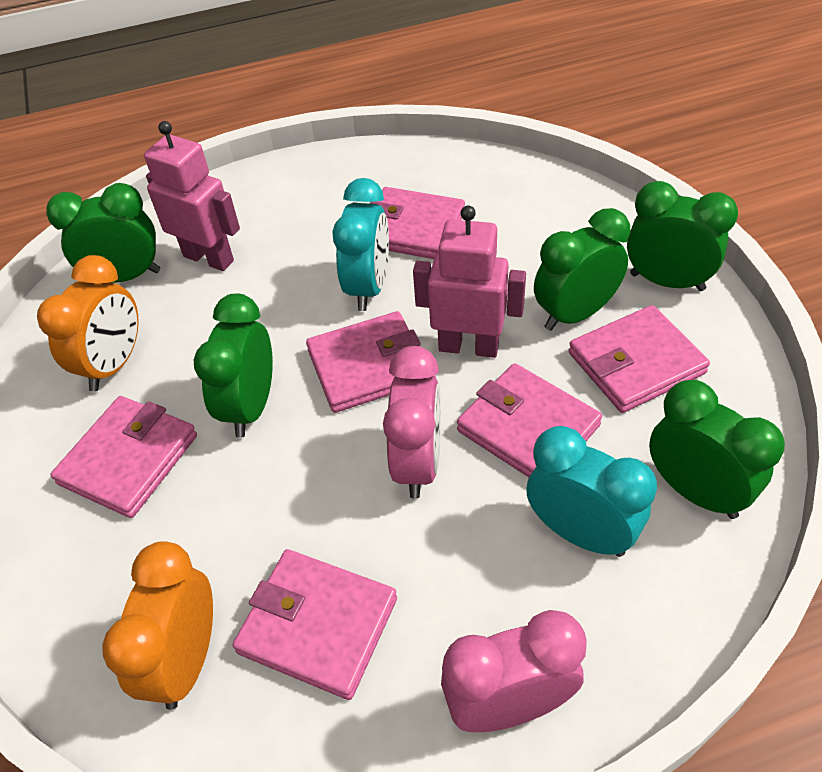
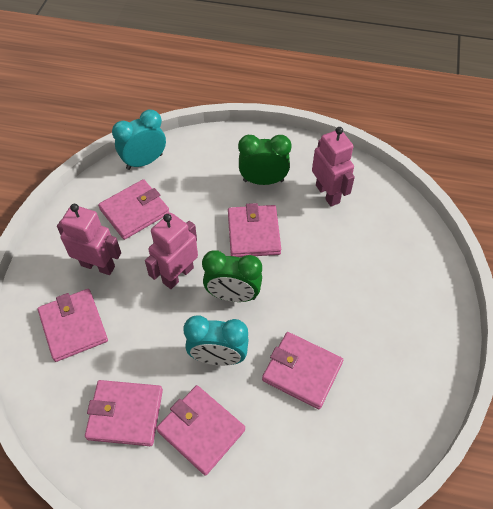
green clock: [46,183,160,283] [194,294,273,438] [534,208,630,331] [627,181,738,291] [649,380,785,519] = 5 -> [202,250,262,302] [238,135,292,185] = 2
orange clock: [37,255,139,392] [102,541,213,710] = 2 -> none = 0
pink clock: [383,346,441,499] [441,610,587,732] = 2 -> none = 0
pink robot: [144,121,240,271] [413,205,526,358] = 2 -> [57,204,121,275] [145,213,198,289] [312,127,355,207] = 3

